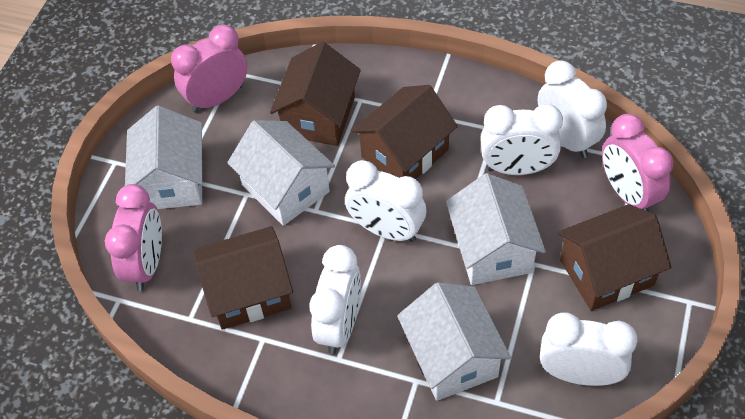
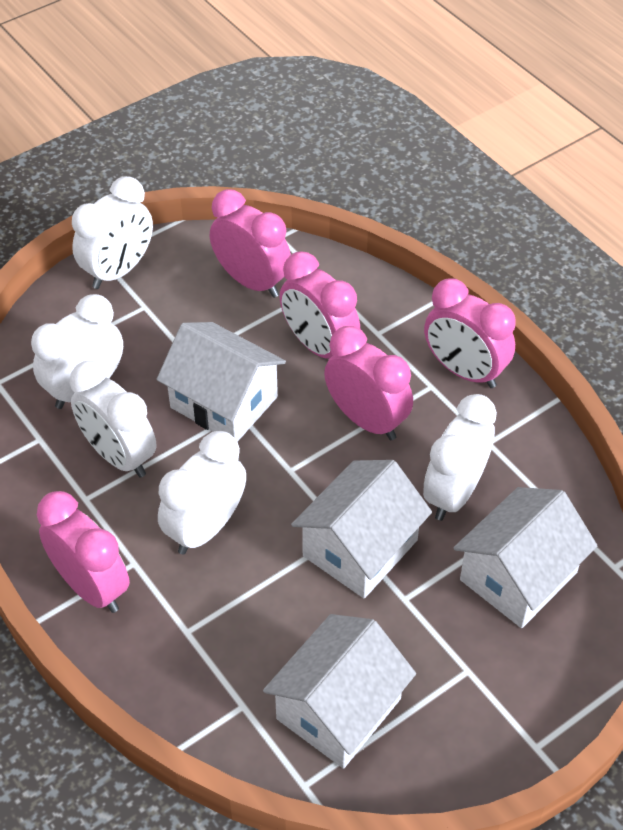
brown house: [193,226,293,330] [270,42,361,146] [351,85,458,179] [557,204,671,311] = 4 -> none = 0
pink clock: [105,184,162,291] [171,25,248,113] [602,114,674,212] = 3 -> [37,491,130,613] [210,189,291,298] [280,251,360,359] [324,326,413,440] [424,278,516,388] = 5

